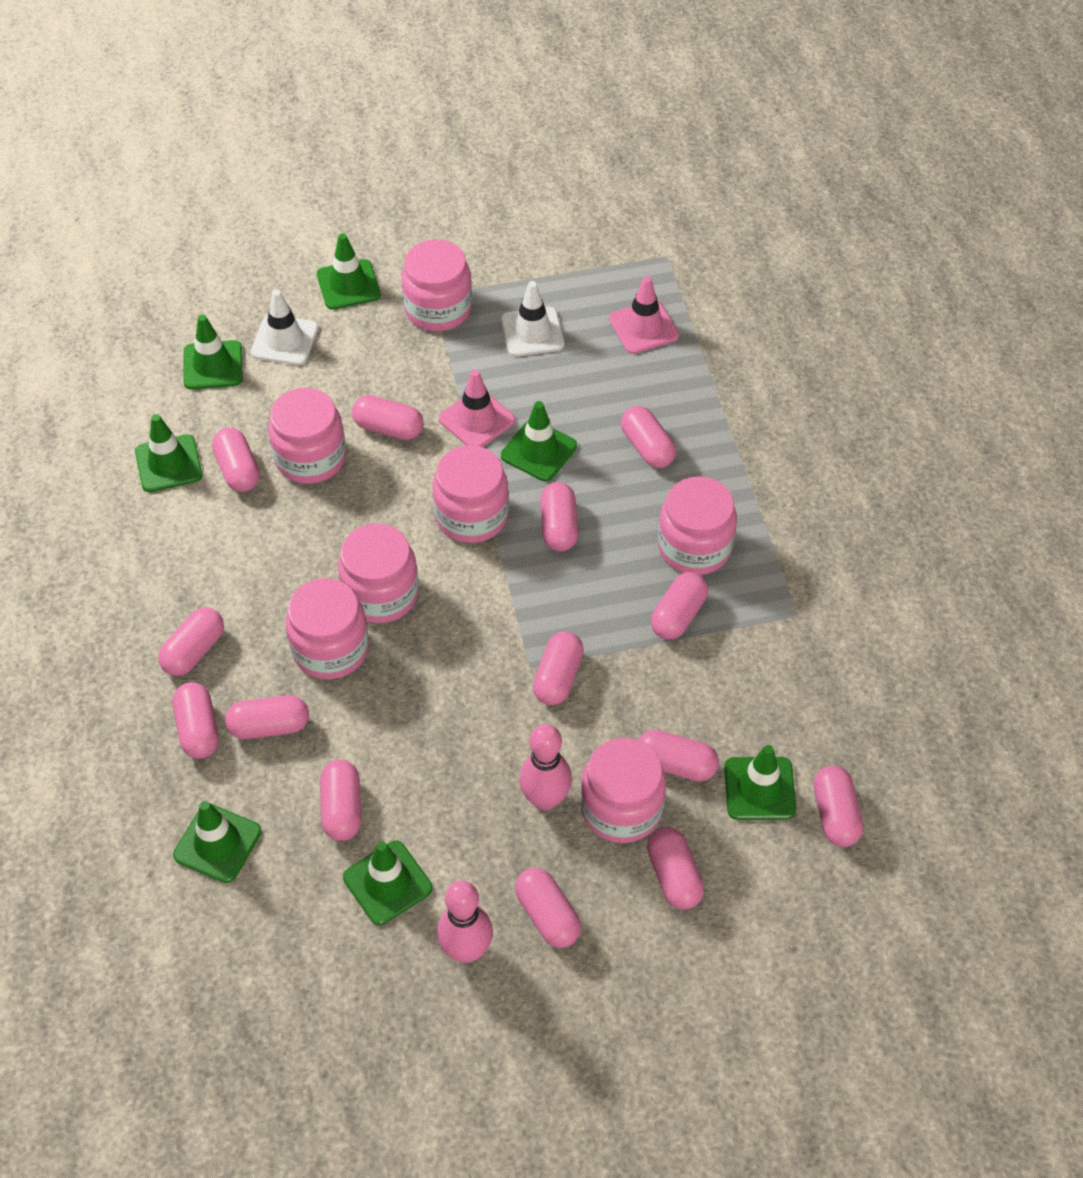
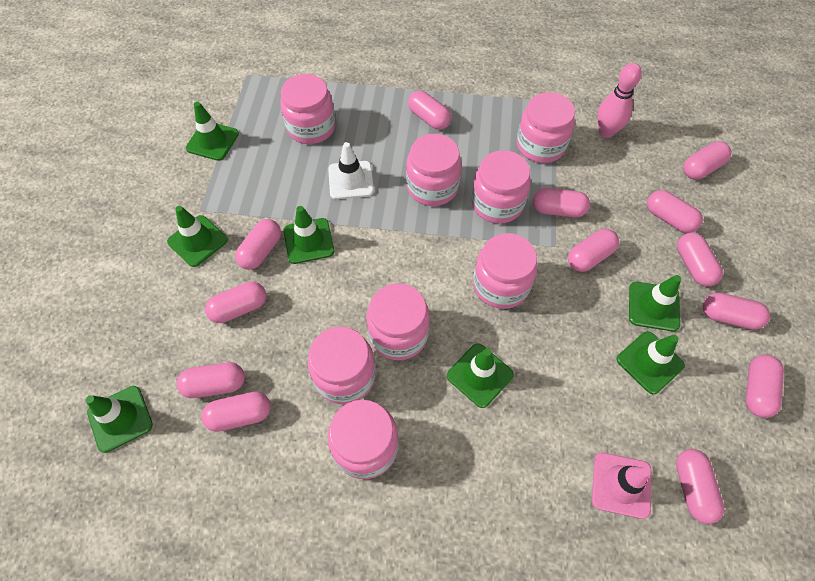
pink bowling pin: [437,881,493,963] [519,724,572,810] = 2 -> [597,63,642,138] = 1
pink capsule: [158,608,224,676] [173,682,219,759] [212,428,260,492] [225,695,309,739] [320,760,361,841] [352,395,423,440] [515,868,581,948] [533,631,584,705] [540,482,578,552] [621,406,676,468] [638,730,719,781] [647,827,704,910] [651,572,708,640] [814,766,863,847] = 14 -> [177,362,245,398] [201,391,271,432] [205,281,266,323] [235,219,281,270] [408,90,451,130] [533,188,590,217] [568,229,619,272] [647,190,703,233] [676,449,724,524] [677,232,723,287] [683,141,731,179] [703,293,770,330] [746,355,784,418] = 13
pink jar: [268,388,346,484] [285,578,369,679] [338,523,419,623] [401,239,472,331] [432,445,509,543] [580,738,666,843] [658,476,737,575] = 7 -> [280,74,336,144] [308,327,376,404] [327,400,399,479] [366,284,430,360] [406,134,462,206] [471,150,531,224] [473,233,538,309] [517,92,575,163] = 8
pink traffic cone: [439,370,516,447] [609,276,679,354] = 2 -> [592,452,652,519] = 1
white traffic cone: [251,289,318,365] [501,281,564,357] = 2 -> [328,142,374,199] = 1

